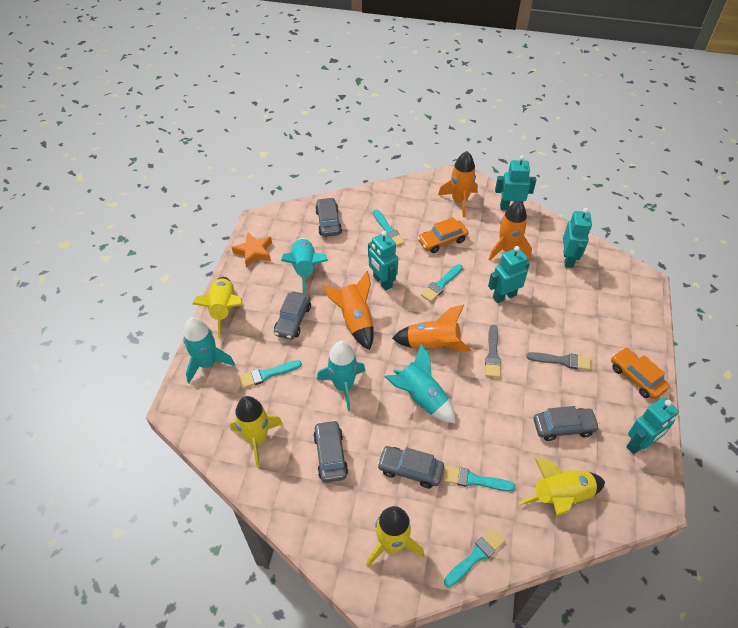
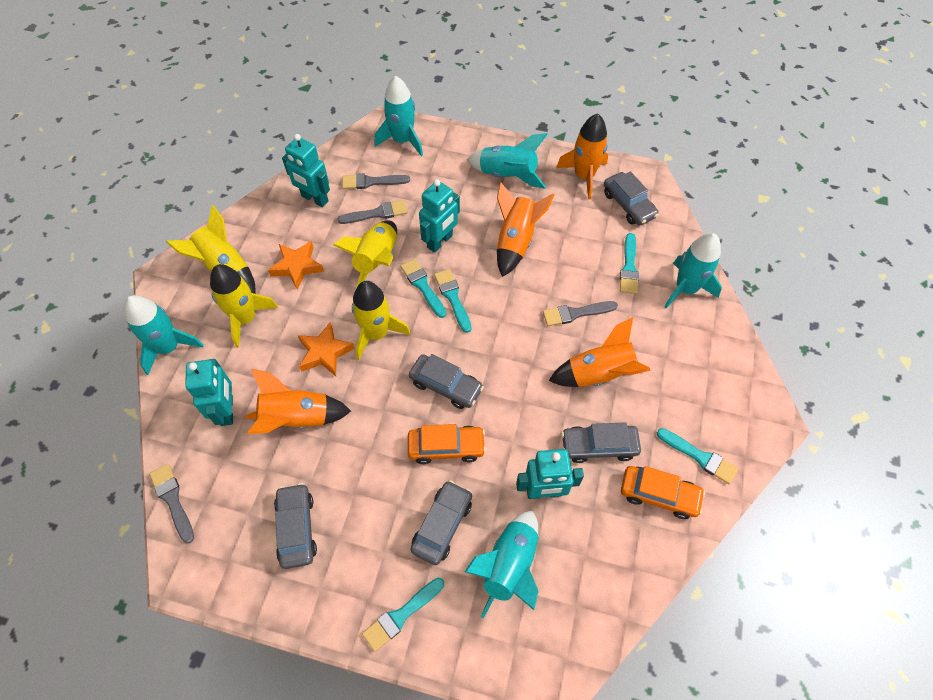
grey brush: [485,325,501,378] [526,352,591,370] = 2 -> [149,464,194,544] [337,200,408,224] [342,173,410,189] [543,301,618,326] = 4
orange star: [232,233,272,268] = 1 -> [268,241,324,290] [298,322,355,376] = 2
turquoise robot: [368,231,398,290] [488,246,530,303] [495,155,536,210] [563,208,592,268] [626,397,679,454] = 5 -> [185,359,233,426] [282,134,330,207] [419,179,460,253] [516,449,584,499] = 4
turquoise rocket: [183,317,235,383] [281,238,328,294] [317,341,366,411] [385,344,456,423] = 4 -> [124,295,203,375] [375,76,423,156] [465,510,539,618] [467,133,548,189] [664,233,722,308] = 5

